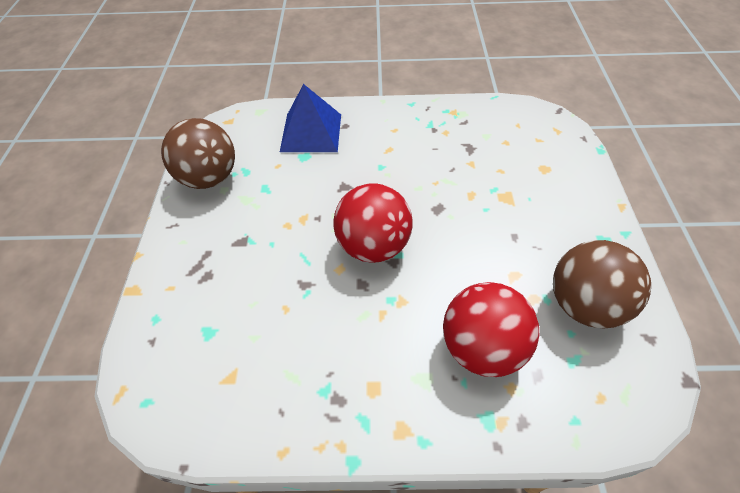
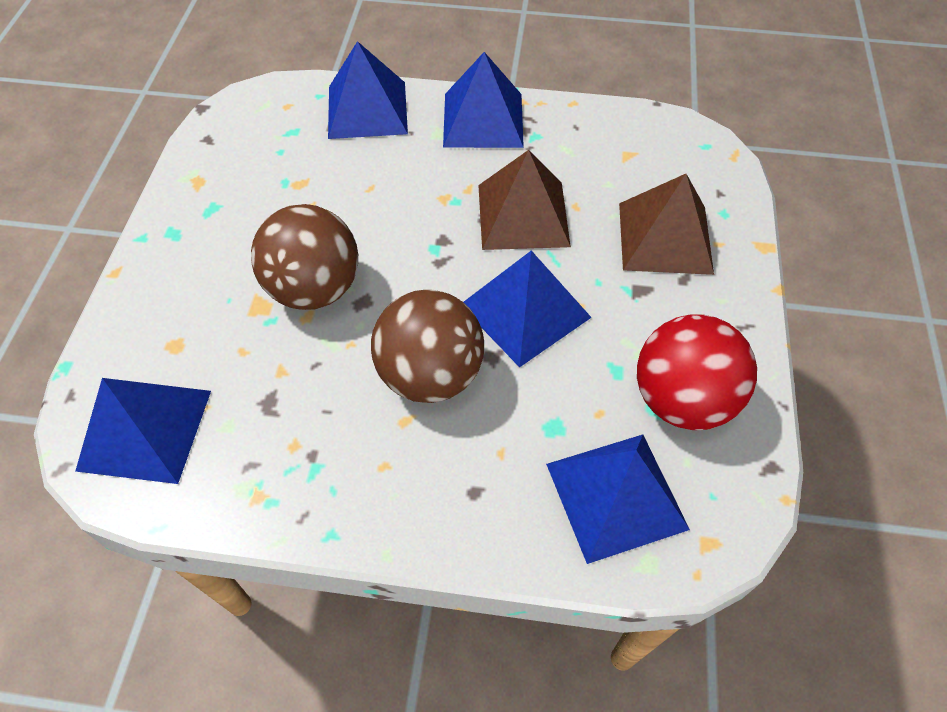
blue pyramid: [280,84,341,152] = 1 -> [75,378,211,484] [328,41,408,139] [443,52,524,148] [464,250,592,368] [546,434,690,564] = 5
brown pyramid: none = 0 -> [478,150,571,250] [619,174,714,275] = 2
red ball: [334,183,413,263] [443,282,539,377] = 2 -> [637,314,757,430] = 1

